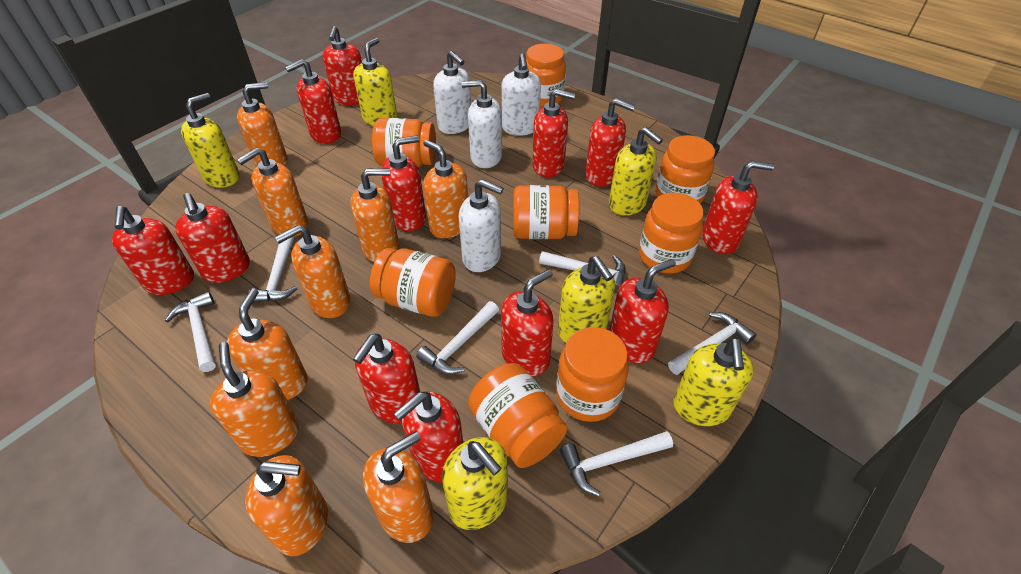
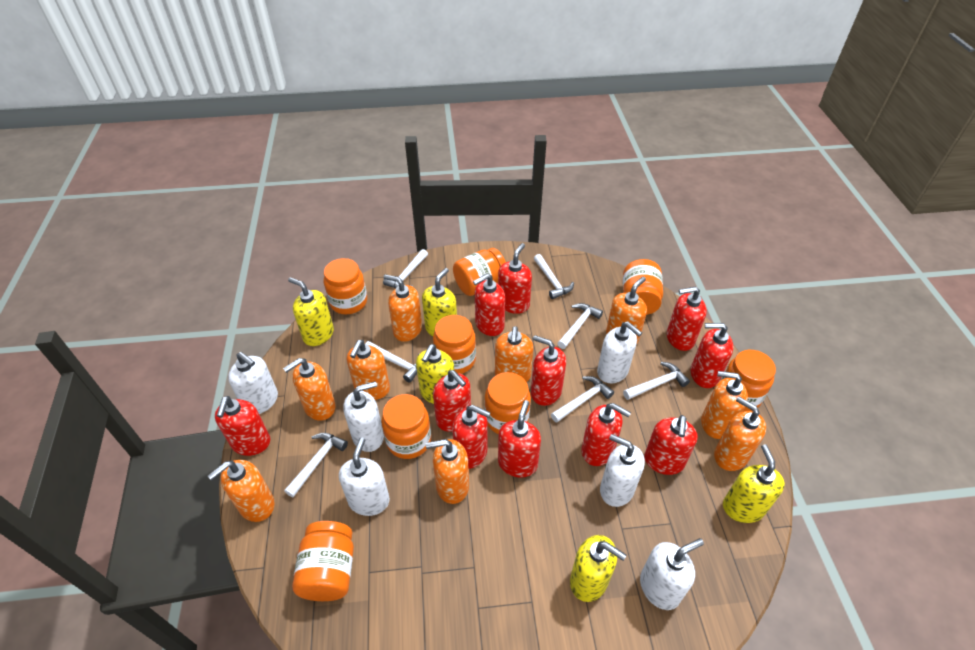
red soap dispenser: [112,206,194,295] [175,193,250,283] [285,59,341,144] [323,26,362,105] [353,334,420,424] [381,135,426,231] [394,391,463,483] [501,269,554,377] [532,89,575,177] [585,98,635,187] [609,259,676,364] [702,161,774,254] = 12 -> [215,396,270,456] [433,370,471,432] [452,405,491,469] [473,274,505,336] [498,243,532,314] [498,400,541,477] [531,335,566,406] [581,403,631,466] [644,415,698,475] [667,286,707,351] [691,323,734,388] = 11
white hammer: [165,291,216,372] [248,237,298,303] [416,301,499,374] [539,251,625,293] [560,431,673,496] [668,312,757,375] = 6 -> [284,433,348,497] [365,341,419,383] [383,249,428,289] [534,254,574,299] [551,376,614,423] [557,303,603,349] [623,362,690,400] = 7
white soap dispenser: [433,51,471,134] [459,179,504,272] [462,80,502,168] [502,54,541,136] = 4 -> [228,352,278,414] [339,437,390,516] [343,381,384,452] [597,321,642,384] [600,434,645,507] [640,538,704,610] = 6
yellow soap dispenser: [181,93,240,188] [353,38,398,126] [442,437,508,530] [558,256,615,343] [609,127,663,216] [673,337,754,426] = 6 -> [288,277,334,346] [416,344,454,404] [422,268,457,337] [570,535,627,602] [723,444,785,523] = 5

